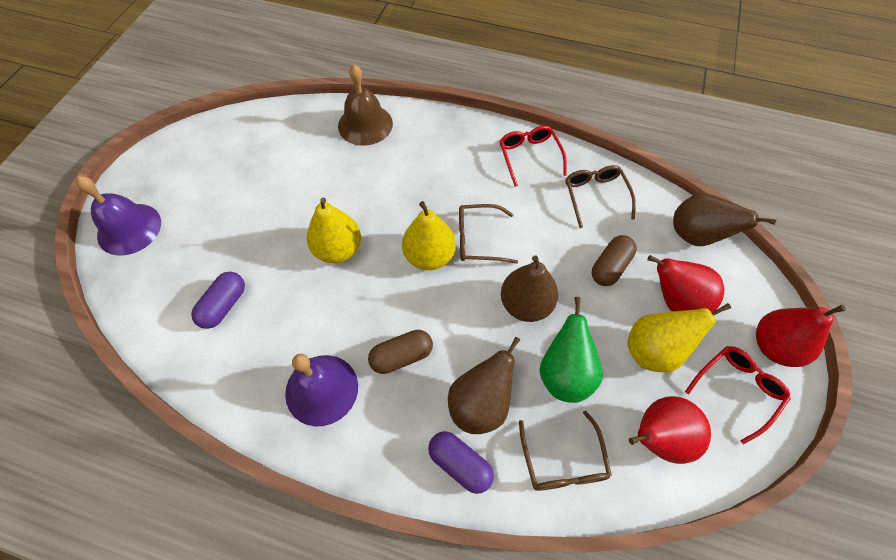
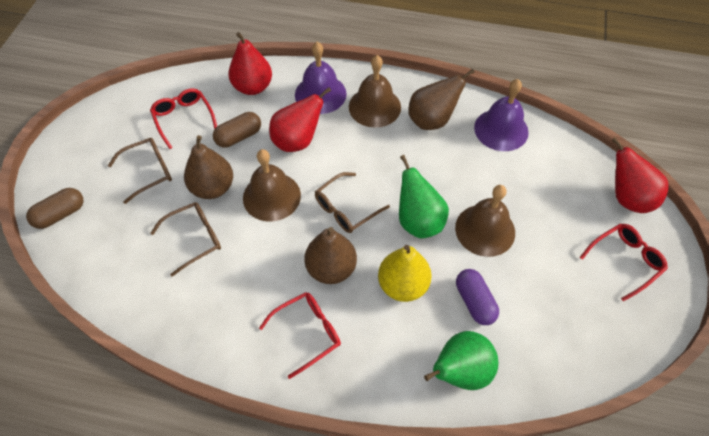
brown bell: [338,64,393,146] = 1 -> [243,149,301,221] [349,55,401,128] [455,185,515,257] = 3
green pear: [540,297,603,403] = 1 -> [399,155,449,238] [424,331,498,390] = 2
purple capsule: [191,272,245,329] [428,431,494,494] = 2 -> [456,269,499,325] = 1
red glasses: [499,126,567,187] [685,346,791,445] = 2 -> [150,88,217,149] [259,292,341,379] [579,224,668,302] = 3
yellow pear: [307,198,361,263] [402,201,456,270] [627,303,731,373] = 3 -> [378,245,432,302] = 1

